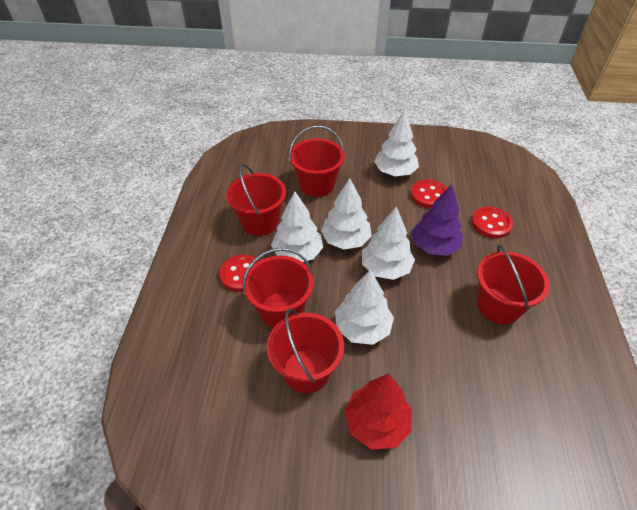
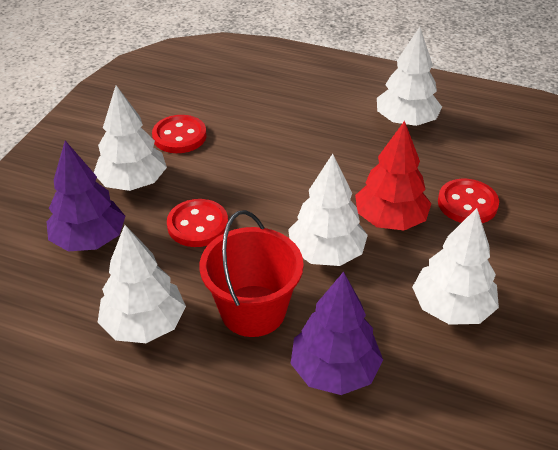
purple tree: [412,184,463,256] = 1 -> [47,141,125,251] [291,271,383,395] = 2
red bucket: [226,164,286,236] [243,248,314,328] [267,308,344,393] [289,126,344,197] [477,244,549,324] = 5 -> [200,210,304,337] = 1

